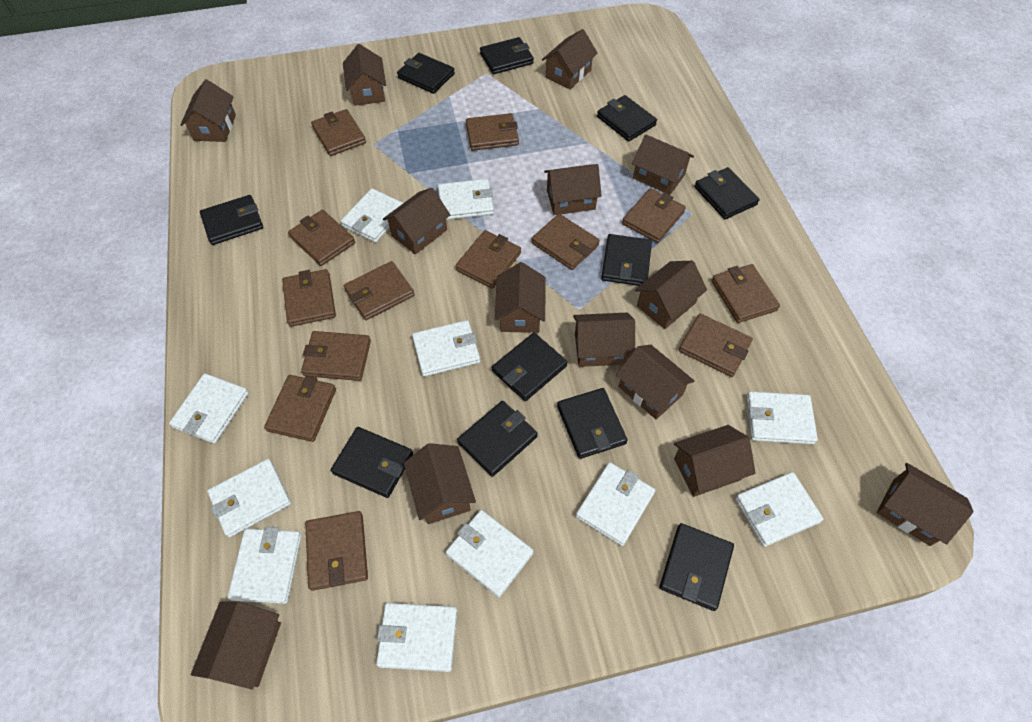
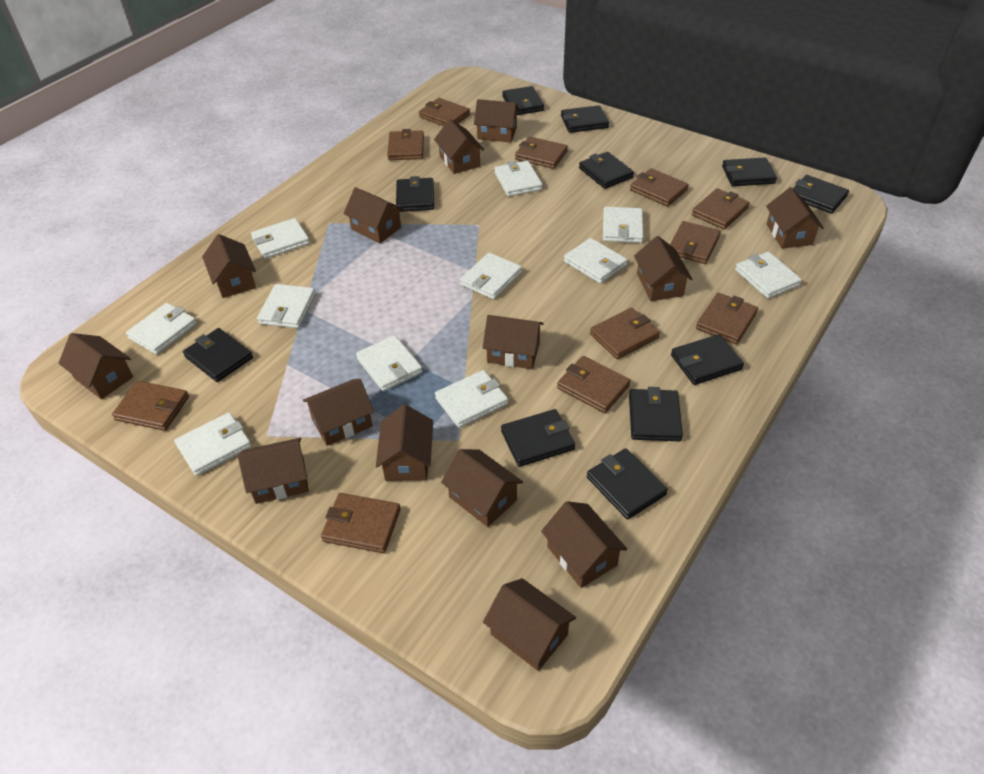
brown wallet: [264,375,336,442] [282,269,336,327] [288,210,355,266] [301,331,371,381] [305,511,368,591] [311,109,366,156] [344,261,414,320] [455,230,521,289] [466,113,519,151] [532,214,600,270] [622,188,686,243] [679,314,753,377] [711,264,780,323] = 13 -> [112,381,189,431] [321,493,401,553] [387,129,424,160] [419,98,470,126] [515,136,568,169] [557,356,631,413] [590,308,660,359] [630,168,689,207] [670,221,721,264] [692,188,750,229] [696,293,758,344] = 11

